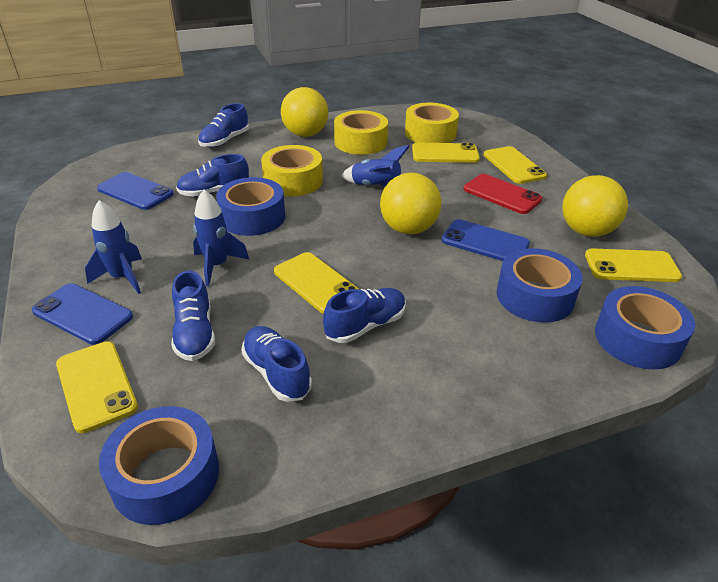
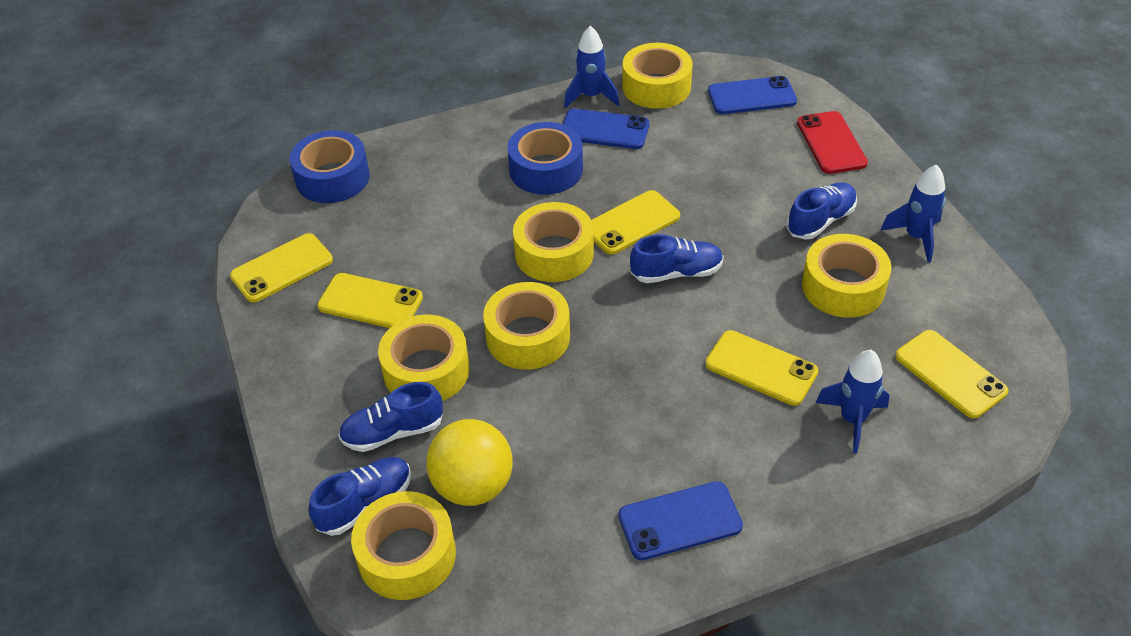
blue shoe: [172,271,215,361] [176,154,249,197] [198,103,249,148] [241,326,312,402] [323,288,406,343] = 5 -> [309,457,411,536] [338,382,443,452] [630,234,724,283] [787,182,857,240] = 4
blue tape: [99,406,219,525] [216,177,285,236] [497,248,583,323] [595,286,695,370] = 4 -> [289,130,370,203] [508,122,583,195] = 2
yellow ball: [281,87,328,137] [380,173,441,234] [562,175,628,237] = 3 -> [426,419,513,506] = 1
yellow tape: [261,145,323,196] [334,110,388,155] [405,103,459,143] = 3 -> [351,491,456,600] [378,315,470,401] [483,282,570,370] [513,202,594,282] [622,43,693,109] [802,234,891,318] = 6

